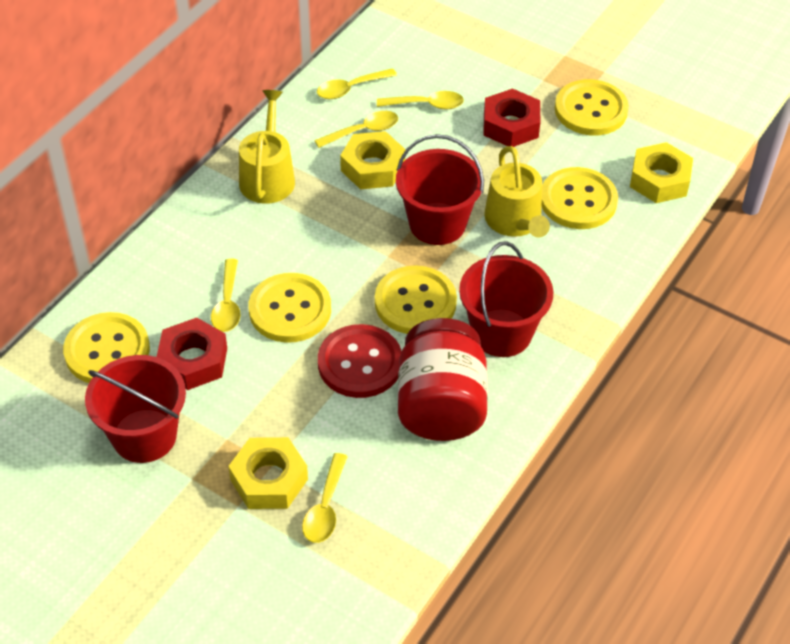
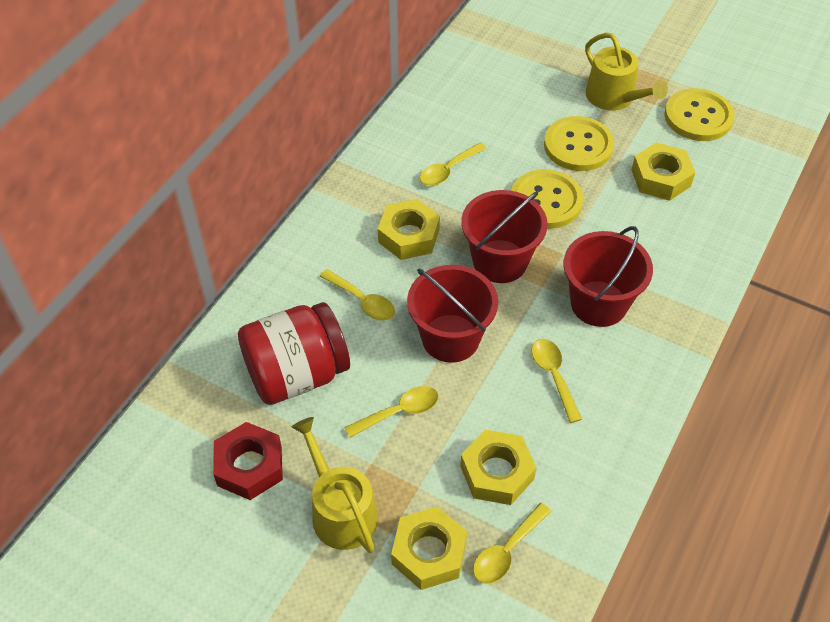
red button: [318,324,402,398] = 1 -> none = 0
red nut: [157,318,227,390] [483,88,540,147] = 2 -> [213,422,283,500] = 1
yellow button: [63,312,150,383] [249,273,331,343] [375,265,457,334] [542,167,618,229] [555,79,629,136] = 5 -> [511,169,583,229] [544,116,614,171] [664,88,734,141] = 3
yellow nut: [228,437,308,509] [340,131,406,189] [630,142,693,203] = 3 -> [378,199,440,260] [391,506,467,590] [460,430,536,505] [632,142,695,201] = 4

